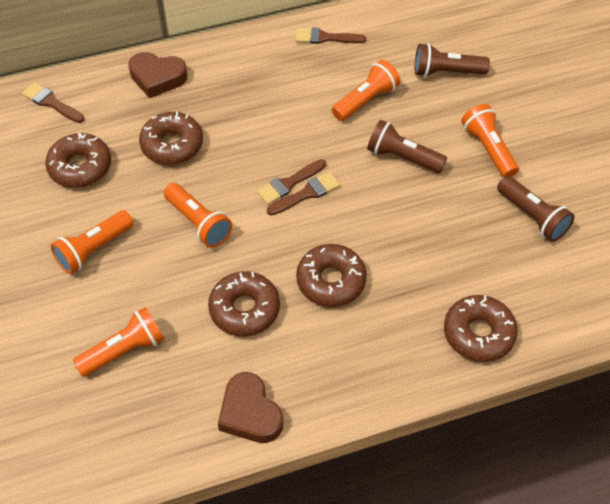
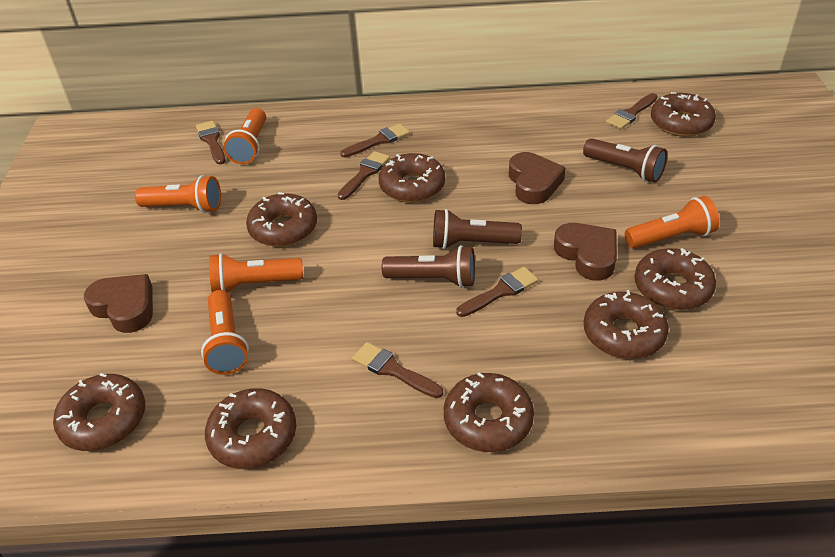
brown brush: [22,82,84,123] [257,159,326,205] [267,172,340,215] [296,27,366,44] = 4 -> [196,121,226,165] [337,151,390,200] [340,123,410,157] [352,342,443,398] [456,267,538,317] [606,93,658,129] = 6
brown donut: [45,133,111,188] [139,112,203,165] [208,271,280,336] [296,244,367,307] [444,295,518,362] = 5 -> [53,373,145,451] [205,388,296,469] [246,192,317,247] [379,153,445,203] [444,372,534,452] [584,290,669,359] [634,248,716,310] [651,92,716,137] = 8
brown heart: [128,52,188,98] [218,372,283,443] = 2 -> [84,274,153,333] [509,152,566,204] [554,223,617,281] = 3

